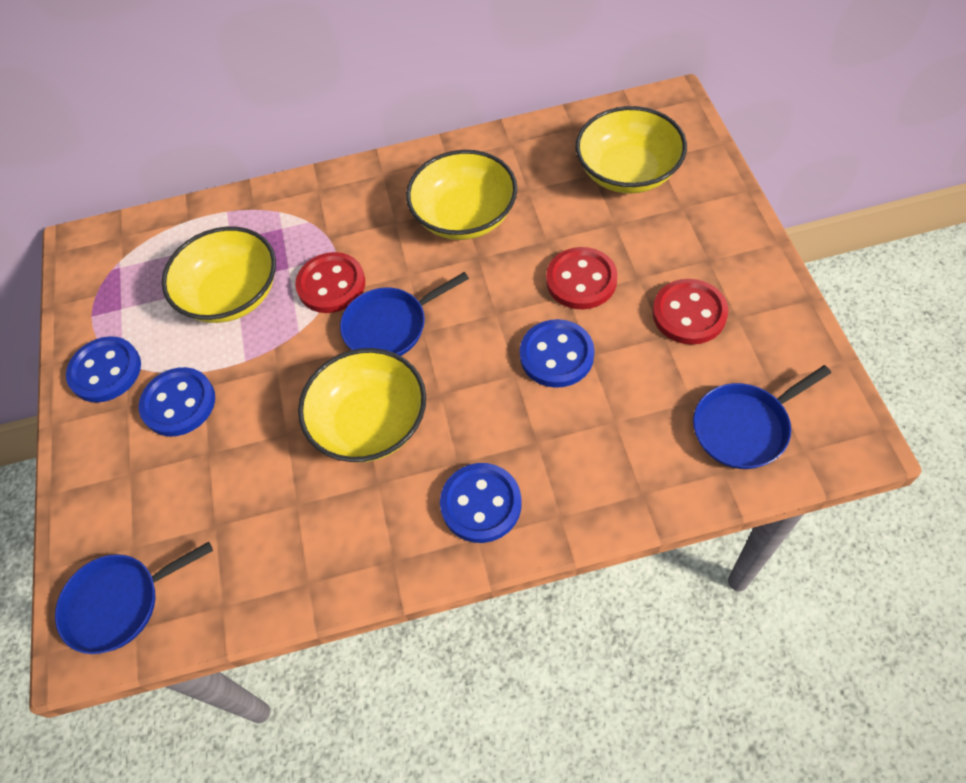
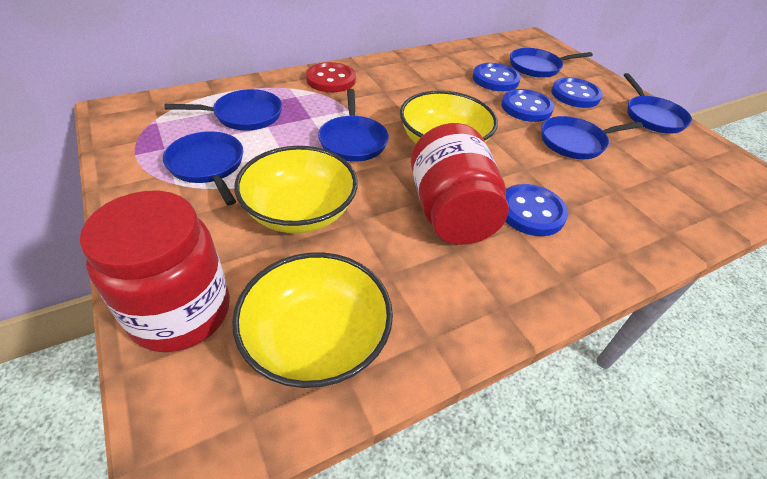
blue pan: [55,542,213,654] [340,272,469,356] [693,365,831,469] = 3 -> [163,131,243,205] [164,89,282,130] [318,89,389,162] [510,48,593,78] [541,116,643,159] [623,73,692,134] = 6
red button: [295,252,365,313] [546,247,617,309] [653,279,728,345] = 3 -> [306,62,356,92] = 1
red jar: none = 0 -> [80,191,230,352] [411,123,509,245] = 2
yellow bowl: [162,226,276,323] [298,348,426,462] [406,150,517,240] [575,106,687,193] = 4 -> [232,252,393,388] [234,146,358,233] [400,90,498,143] = 3

